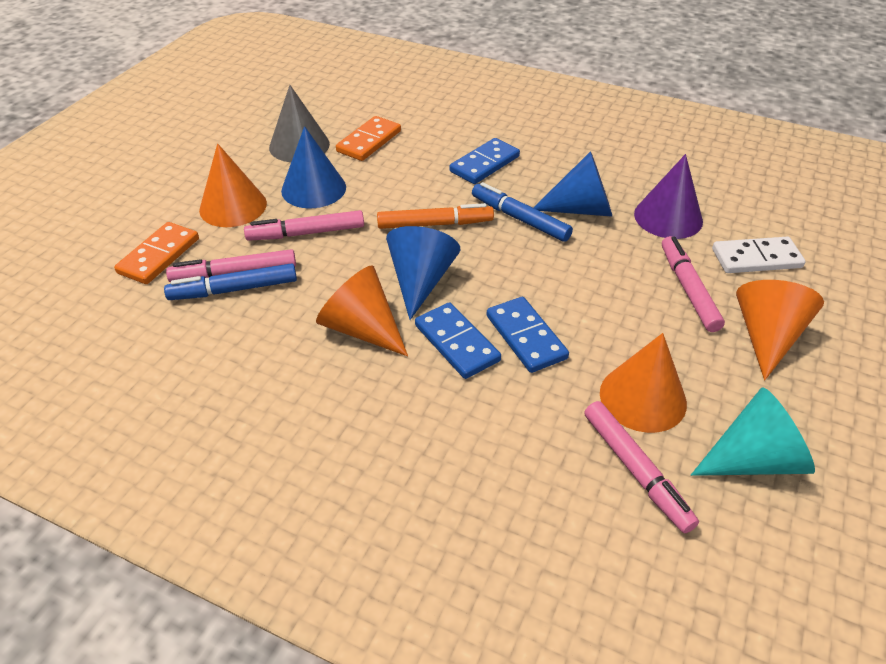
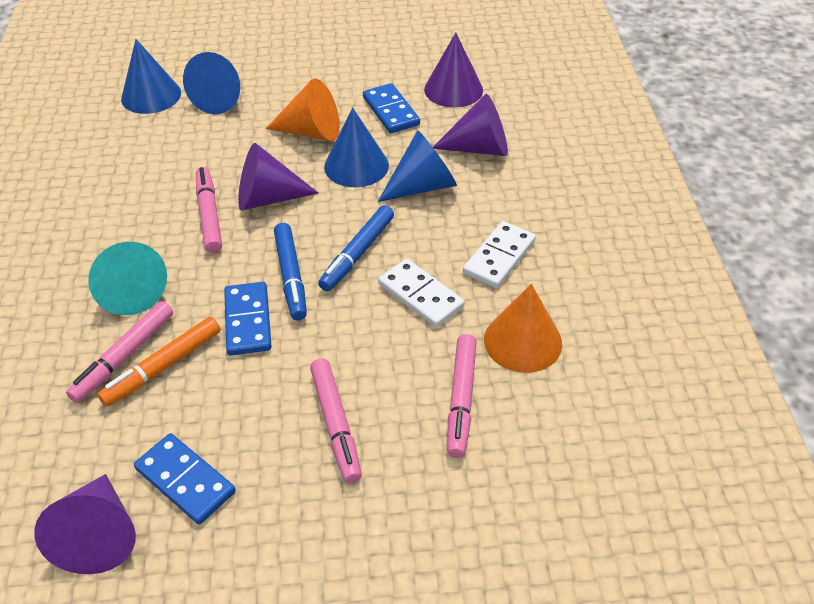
blue cone: [281,126,346,208] [386,226,460,320] [533,151,613,217] = 3 -> [121,39,181,114] [183,52,240,114] [324,108,389,187] [378,130,457,202] = 4
grey cone: [269,85,330,162] = 1 -> none = 0
orange cone: [199,143,267,227] [316,265,408,356] [600,333,687,433] [736,280,824,381] = 4 -> [266,78,340,141] [484,284,562,373] = 2
orange domino: [114,222,199,284] [336,116,401,161] = 2 -> none = 0
purple cone: [634,154,703,239] = 1 -> [34,474,136,574] [238,143,319,211] [424,33,483,108] [433,94,508,156] = 4
white domino: [712,237,806,273] = 1 -> [378,259,465,328] [463,221,536,288] = 2

